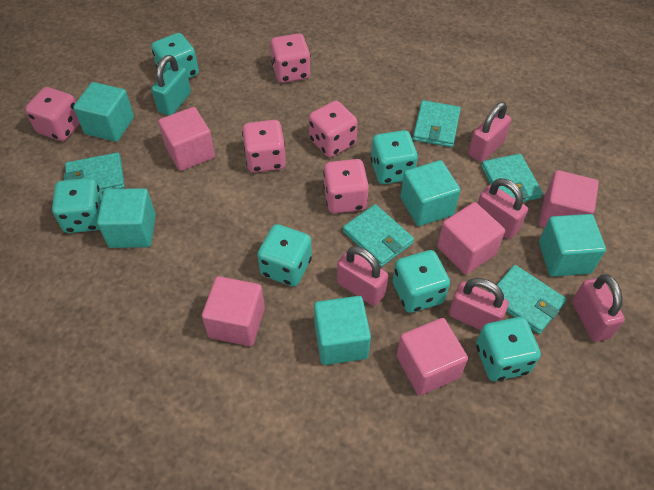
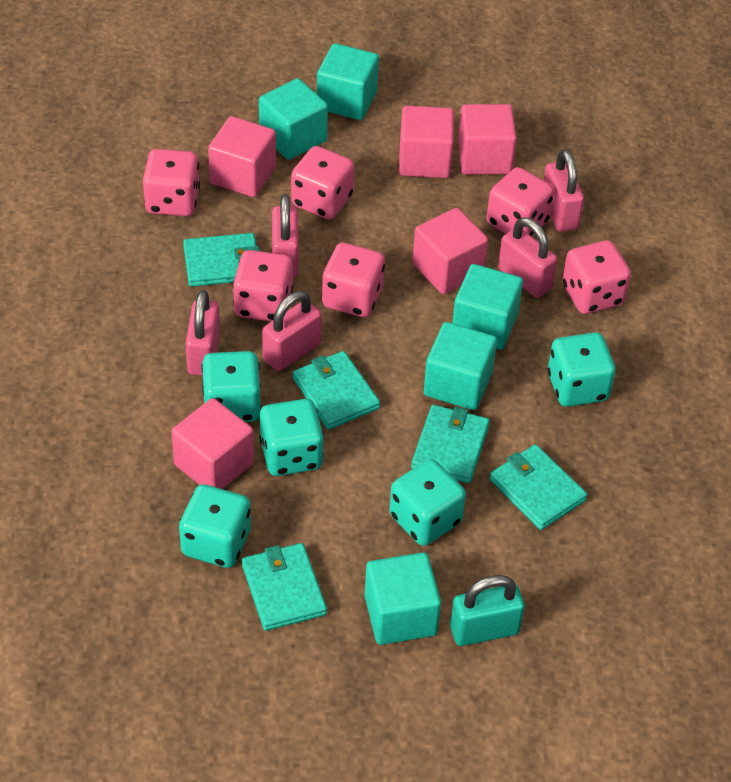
pink dice: [25,87,80,141] [242,120,286,173] [270,33,311,83] [309,101,358,157] [323,159,369,213] = 5 -> [143,149,200,216] [233,250,293,321] [291,146,354,219] [322,243,385,317] [487,167,554,236] [562,240,631,314] = 6
turquoise dice: [52,178,103,233] [151,33,199,79] [257,224,312,286] [371,130,418,184] [393,250,450,313] [476,317,541,381] = 6 -> [179,484,251,568] [201,351,262,422] [259,399,324,476] [389,459,466,546] [548,332,616,407] = 5

